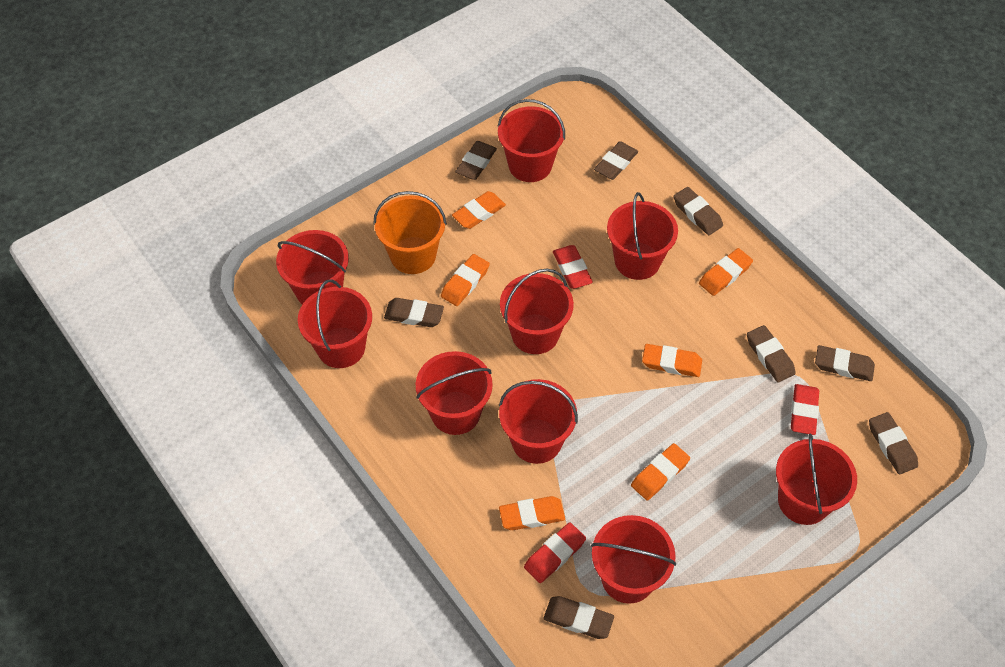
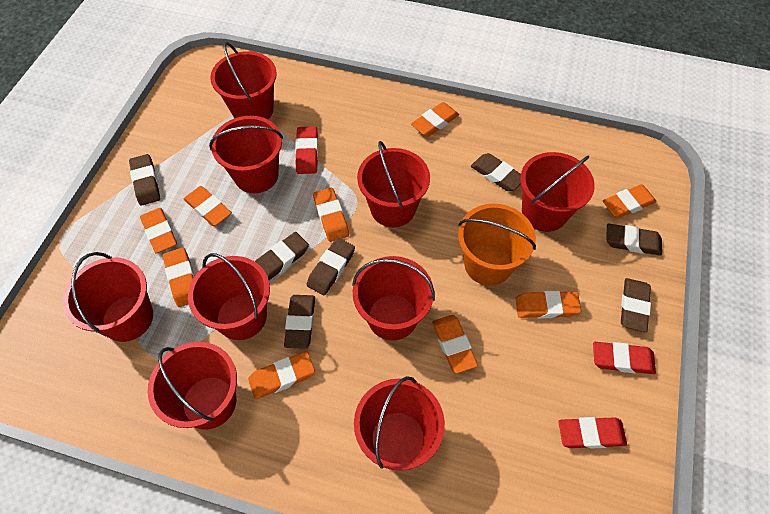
brown eraser: [384,298,444,327] [455,141,497,180] [544,596,614,639] [594,141,638,180] [673,187,723,235] [747,325,796,382] [815,345,875,381] [869,412,918,474] = 8 -> [129,154,160,206] [255,232,309,280] [284,295,315,349] [307,238,355,295] [471,153,521,191] [606,224,662,256] [621,278,651,332] = 7
orange eraser: [441,254,490,306] [452,191,506,229] [499,496,565,530] [631,443,690,500] [642,344,702,377] [699,248,753,296] = 6 -> [140,208,177,253] [163,248,195,307] [184,186,232,226] [248,351,315,399] [313,188,349,242] [411,102,459,137] [432,315,478,373] [515,291,581,319] [603,184,657,218] = 9

